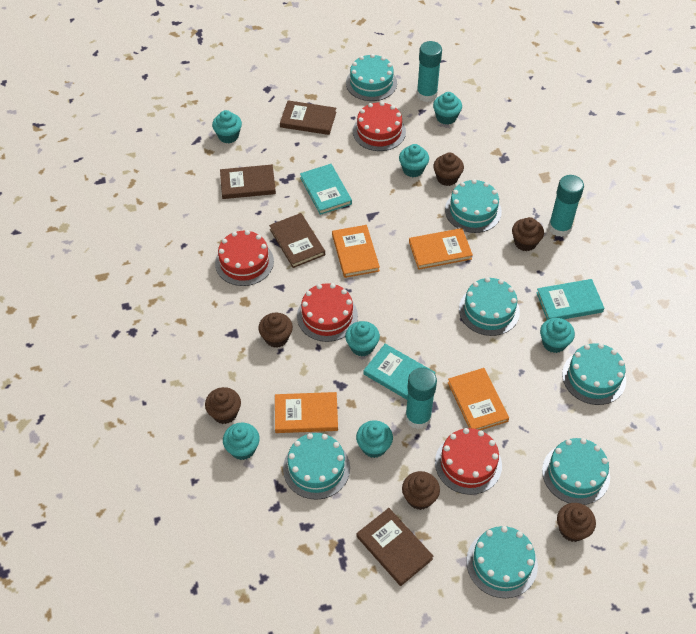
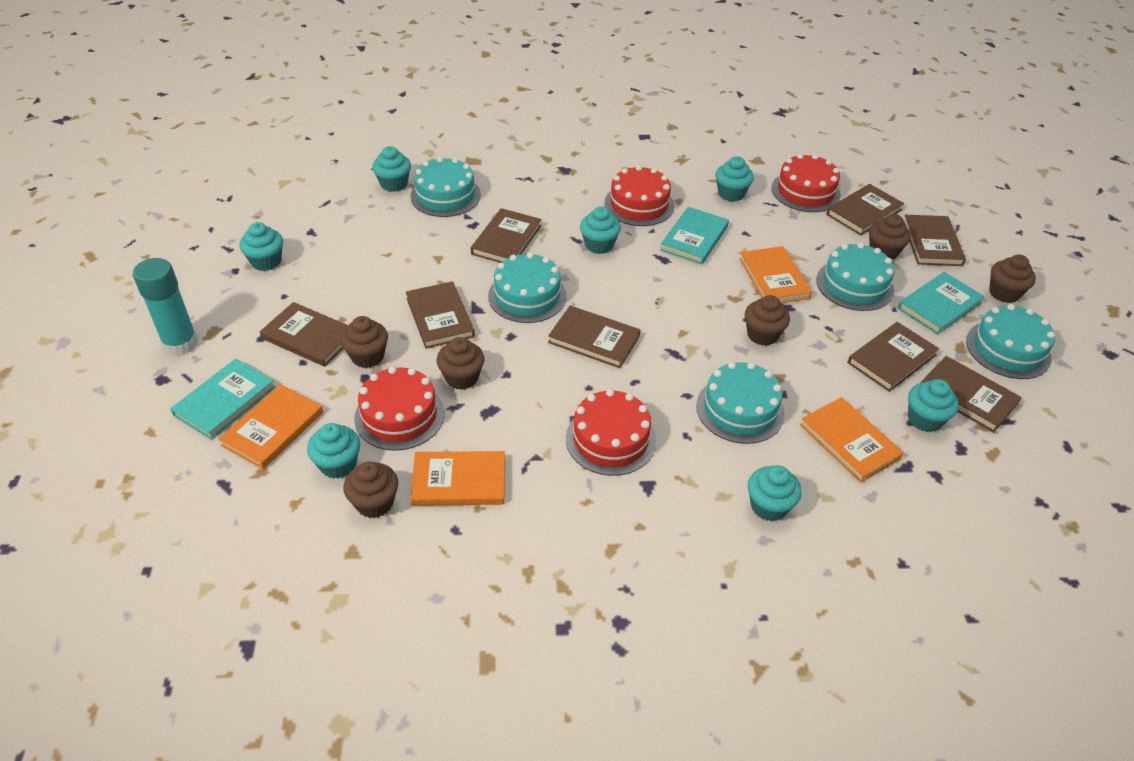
brown book: [220,165,276,199] [269,213,325,268] [280,100,336,135] [356,508,434,586] = 4 -> [260,302,348,367] [406,281,475,349] [471,208,541,263] [548,306,640,368] [826,184,904,235] [848,322,939,392] [903,215,966,266] [921,356,1022,433] = 8
turquoise cake: [283,433,350,500] [346,54,397,101] [445,179,502,233] [459,277,520,336] [467,526,538,598] [542,438,610,505] [562,343,626,405] = 7 -> [410,157,481,217] [488,252,567,323] [696,362,785,444] [816,243,895,311] [966,304,1055,379] = 5
turquoise glue stick: [405,368,437,429] [417,41,442,102] [548,175,584,237] = 3 -> [133,258,198,355] = 1

